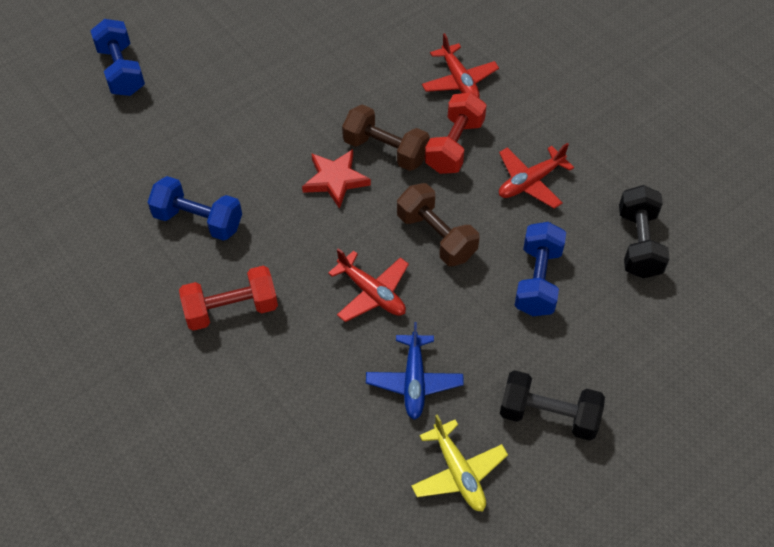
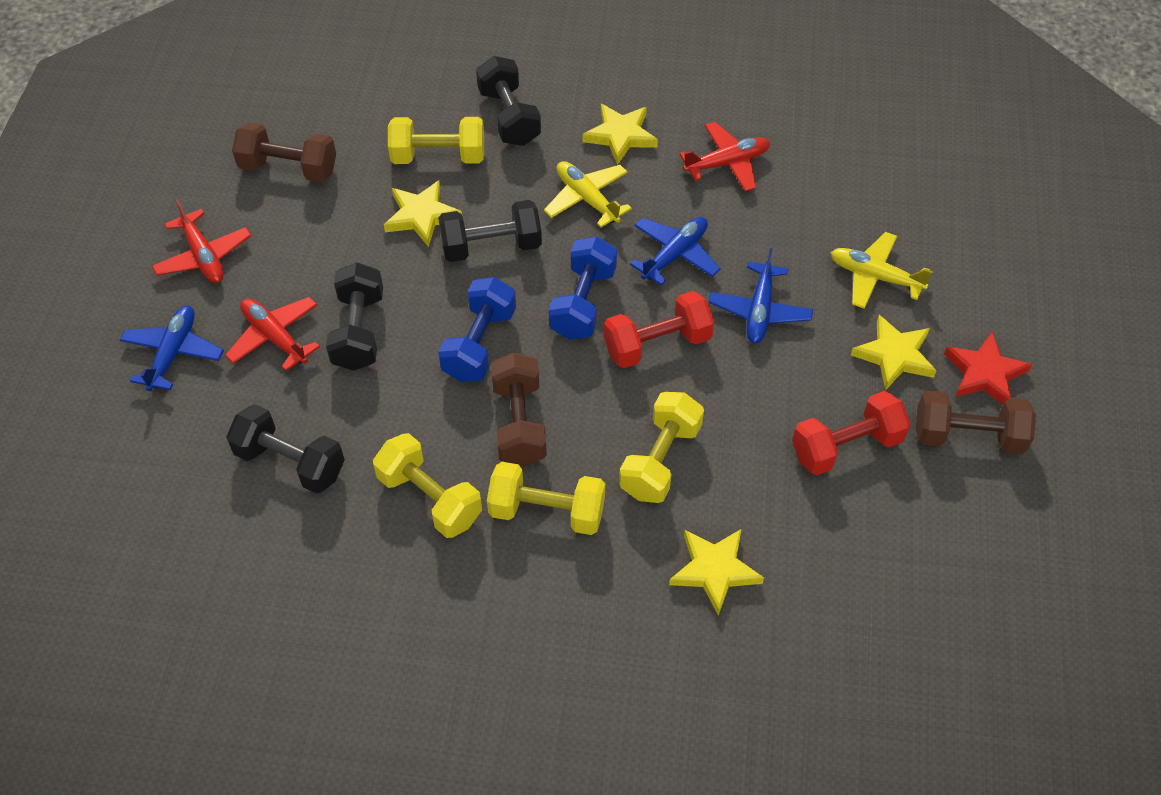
black dumbbell: [500,370,605,441] [619,185,669,279] = 2 -> [226,404,345,494] [326,262,383,371] [438,200,542,262] [476,56,541,146] = 4
blue dumbbell: [90,19,145,96] [148,176,242,241] [515,222,566,316] = 3 -> [438,277,516,382] [549,236,617,340] = 2
blue plane: [366,322,464,420] = 1 -> [120,305,224,391] [630,217,720,286] [708,248,813,344] = 3
brown dumbbell: [342,104,430,171] [397,183,479,266] = 2 -> [232,122,336,182] [491,352,547,467] [916,390,1036,454] = 3
yellow dumbbell: none = 0 -> [373,433,482,538] [388,117,484,164] [487,462,605,535] [619,392,704,503] = 4
yellow plane: [411,414,508,511] = 1 -> [544,161,632,228] [831,232,933,309] = 2
yellow star: none = 0 -> [384,180,462,247] [582,104,658,165] [669,529,764,615] [851,315,936,390] = 4

